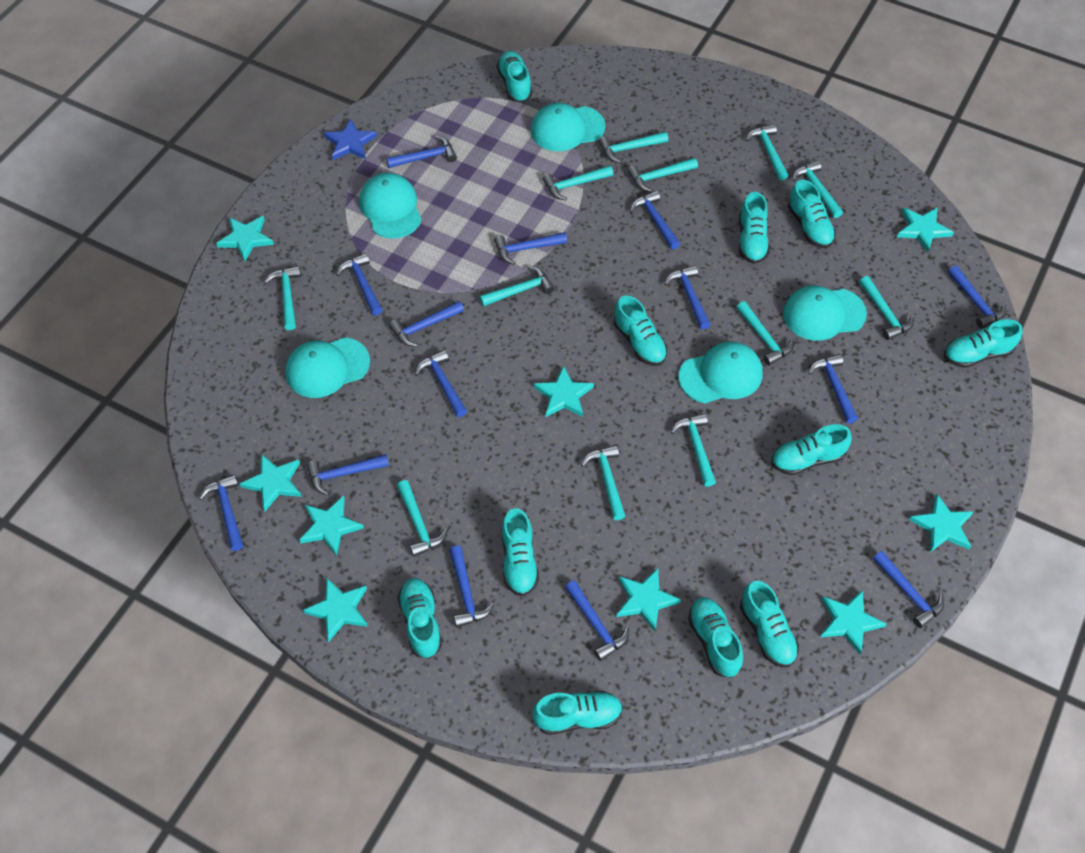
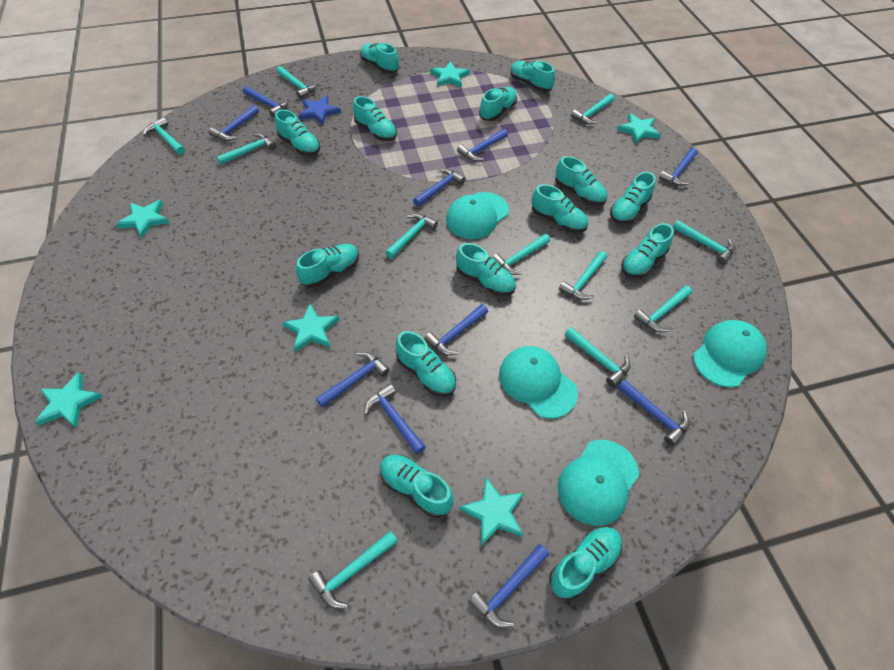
blue hammer: [199,474,243,551] [307,454,389,496] [336,253,382,315] [386,136,457,168] [389,301,464,347] [415,350,467,417] [449,546,495,628] [494,232,568,265] [565,580,629,661] [630,191,680,250] [664,265,711,329] [808,354,858,424] [873,551,944,628] [948,266,1006,329] = 14 -> [209,105,259,141] [243,86,288,117] [316,352,390,408] [364,384,426,454] [413,168,466,207] [424,304,488,355] [457,129,508,161] [468,544,549,628] [617,380,690,446] [659,148,698,186] = 10
turquoise cap: [285,337,370,398] [359,173,422,239] [530,103,606,151] [678,342,763,404] [783,286,867,341] = 5 -> [446,192,509,239] [499,346,578,419] [558,440,639,526] [693,320,767,387] = 4
turquoise hammer: [264,266,301,330] [397,480,448,557] [480,266,555,307] [542,165,613,200] [581,445,625,520] [598,131,668,163] [627,158,698,192] [670,413,716,487] [736,301,794,365] [746,124,788,180] [792,160,843,218] [859,276,914,340] = 12 -> [143,117,185,155] [216,133,276,165] [276,66,317,99] [308,531,398,609] [385,213,438,259] [492,234,550,275] [559,251,607,300] [564,327,631,387] [571,94,614,124] [634,285,692,332] [673,220,735,264] = 11
turquoise shoe: [398,578,442,659] [497,51,532,102] [502,508,539,596] [532,691,623,735] [614,295,667,366] [688,597,743,678] [739,192,770,264] [740,581,799,667] [771,424,852,475] [788,180,836,248] [944,319,1022,368] = 11 -> [275,110,320,156] [296,244,359,288] [353,96,397,141] [360,43,399,73] [380,455,454,518] [396,331,456,396] [456,243,516,296] [479,87,517,121] [511,61,555,92] [532,184,588,233] [549,526,622,600] [555,156,607,205] [610,172,656,224] [621,223,674,278] = 14
turquoise star: [216,216,274,261] [240,455,302,511] [299,496,364,556] [303,578,368,642] [534,366,594,418] [617,568,681,631] [821,590,886,654] [897,208,954,252] [909,494,974,552] = 9 -> [35,372,103,428] [116,200,170,238] [282,304,340,352] [430,61,470,88] [459,477,524,546] [617,113,661,144] = 6

